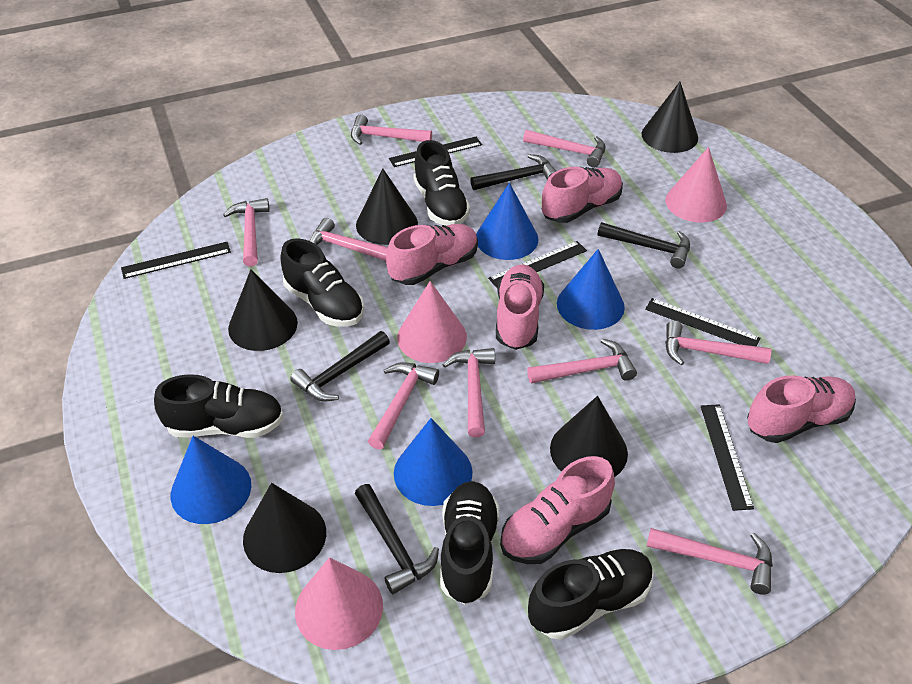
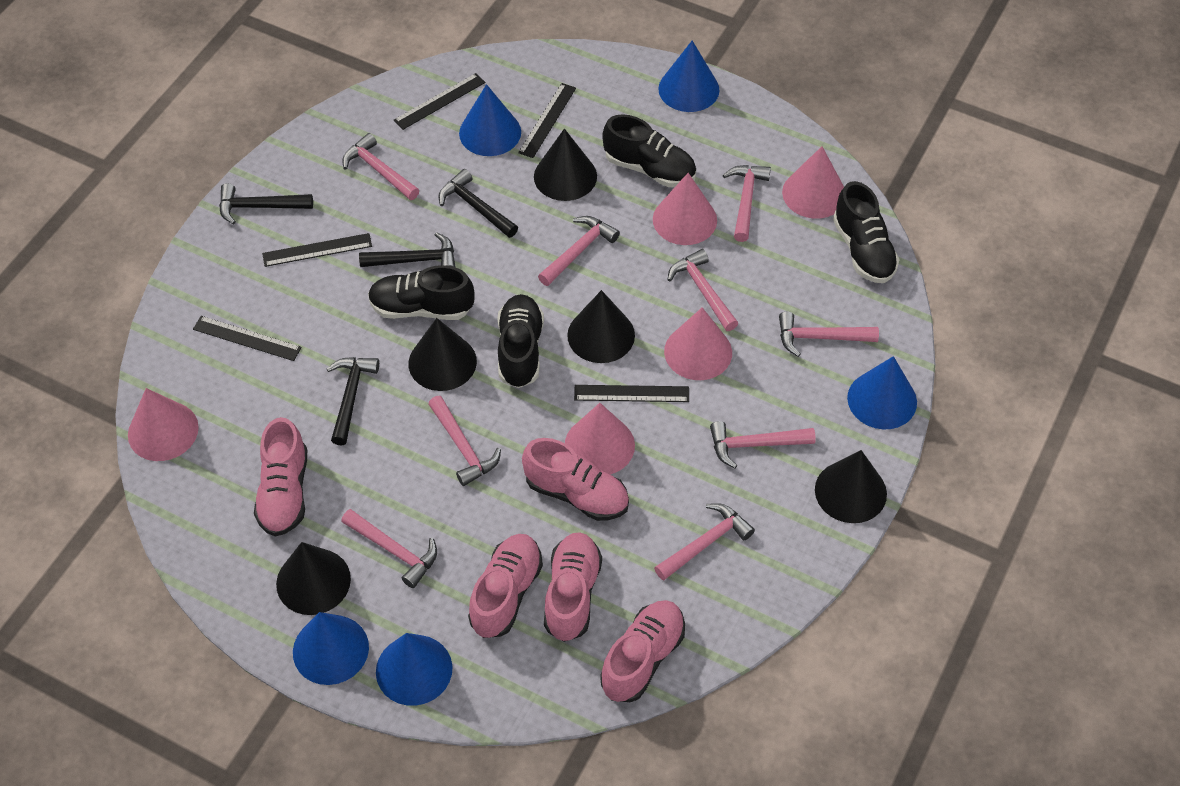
black shoe: [154,374,284,438] [280,238,364,327] [413,140,470,226] [440,481,500,604] [528,549,654,640] = 5 -> [368,265,475,320] [497,294,544,388] [602,114,696,187] [833,181,900,283] = 4
blue cone: [171,436,251,524] [394,418,473,506] [476,183,539,260] [557,249,625,330] = 4 -> [293,612,369,685] [376,633,452,706] [459,84,521,156] [658,41,720,112] [847,356,917,429] = 5
pink cone: [295,557,383,650] [397,281,467,363] [665,147,727,223] = 3 -> [128,388,199,461] [565,403,635,474] [653,173,717,245] [664,307,732,380] [782,146,844,219] = 5

